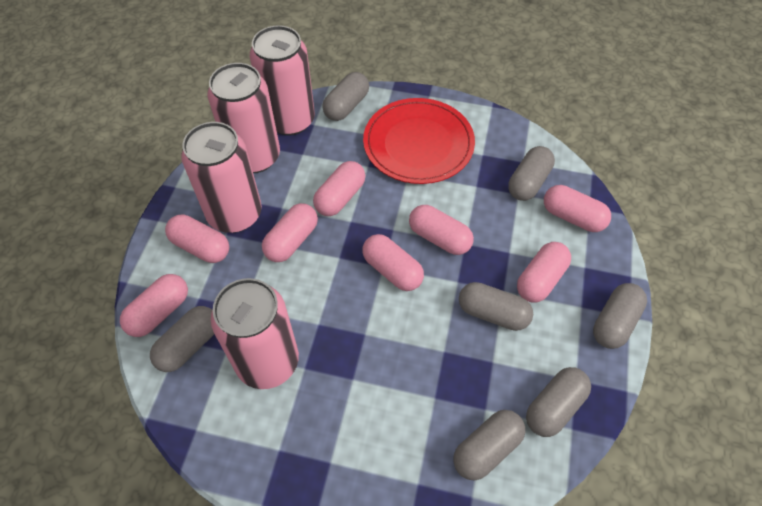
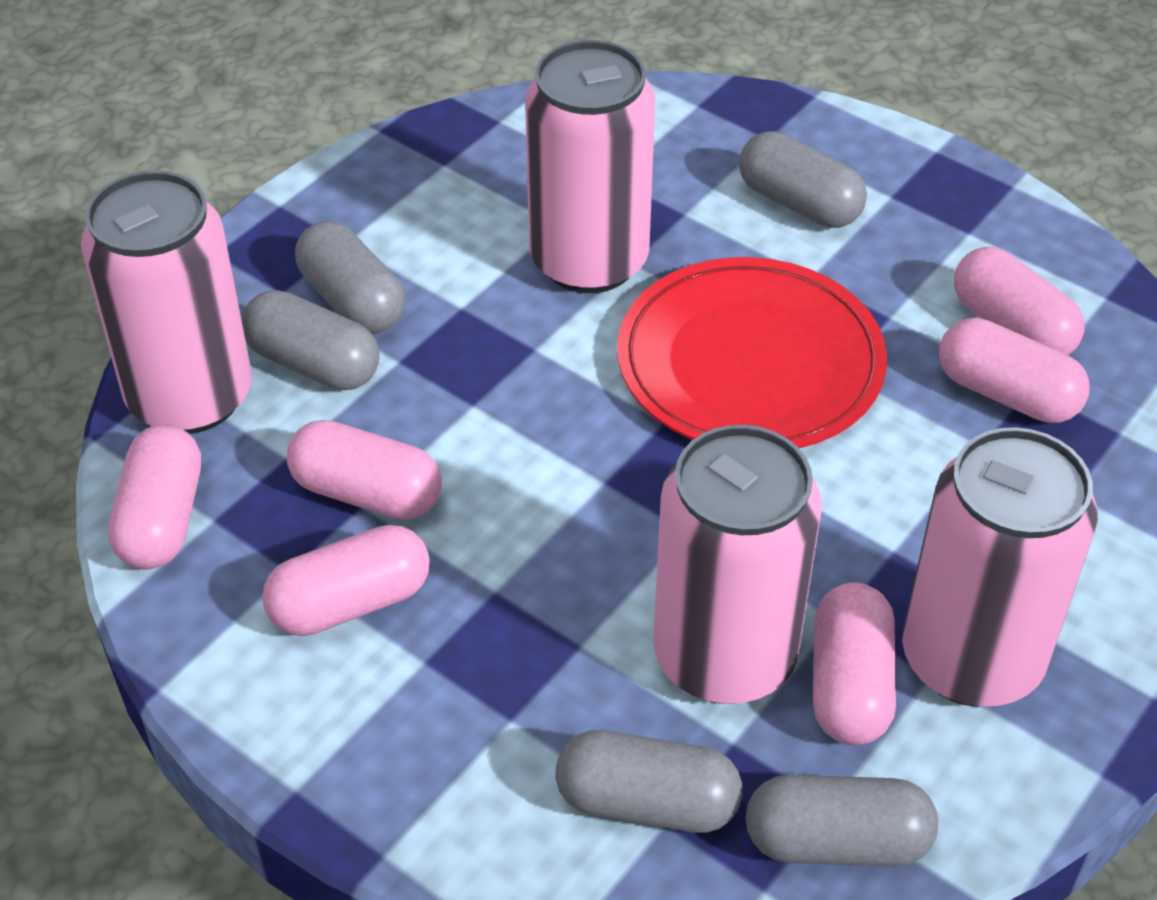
grey capsule: [150,306,214,372] [322,72,369,121] [454,410,525,481] [459,282,533,331] [508,146,555,201] [526,367,591,437] [593,283,647,349] = 7 -> [241,290,380,390] [295,221,405,334] [555,730,742,833] [739,131,867,228] [746,775,938,866] = 5
pink capsule: [120,274,188,337] [165,214,229,263] [262,203,318,262] [313,161,366,216] [363,234,424,291] [409,205,474,255] [517,242,571,302] [544,185,611,232] = 8 -> [108,424,201,569] [262,525,430,636] [287,420,442,520] [813,583,896,745] [939,318,1089,423] [954,247,1085,355] = 6

